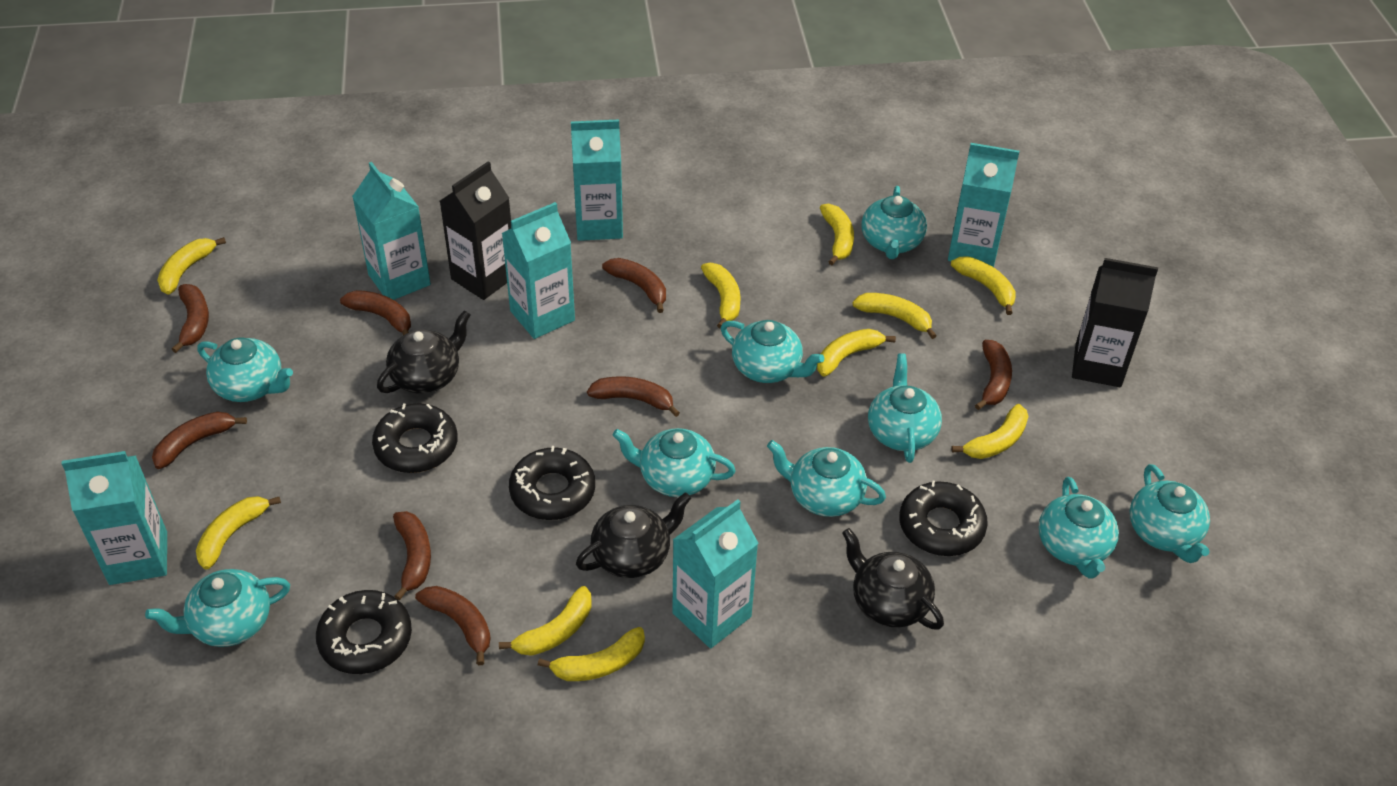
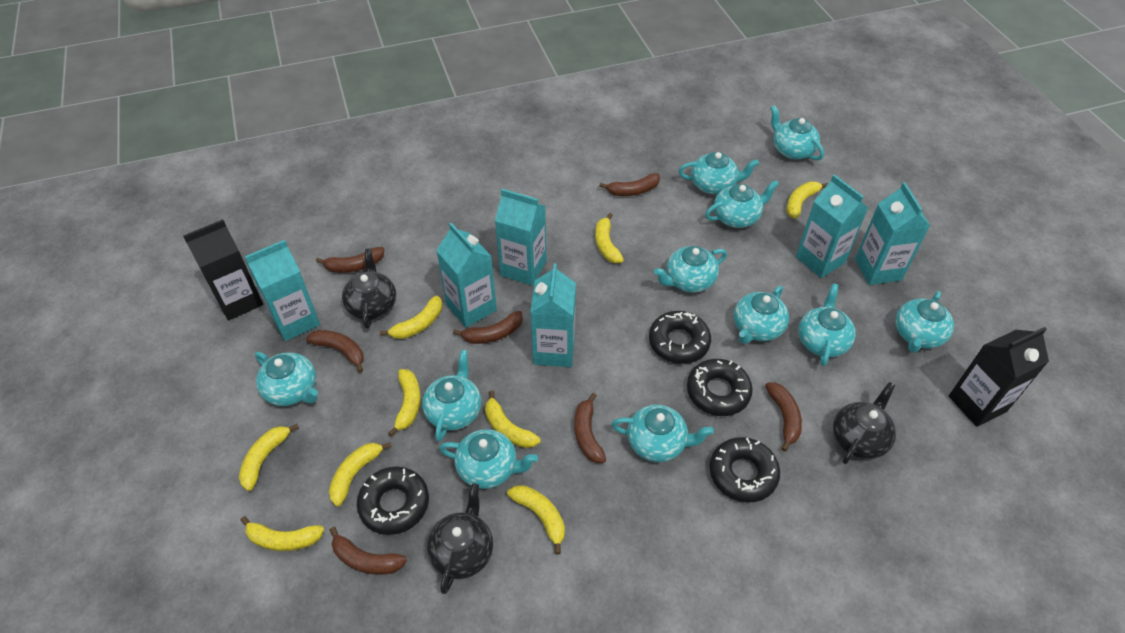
brown banana: [152,412,247,469] [172,284,209,353] [340,290,411,335] [393,511,431,600] [415,586,491,665] [587,376,680,417] [602,258,666,313] [975,340,1012,410] = 8 -> [306,330,364,373] [316,247,384,273] [330,527,407,575] [453,311,523,344] [574,393,606,463] [599,173,660,196] [765,382,802,451] = 7
turquoise teapot: [145,569,290,647] [197,338,293,402] [613,428,736,497] [721,320,824,383] [767,440,886,517] [861,186,927,259] [868,353,942,463] [1039,477,1119,579] [1130,464,1210,563] = 9 -> [255,352,318,406] [422,350,481,442] [439,429,538,489] [611,405,714,462] [654,246,727,293] [679,152,759,194] [705,180,779,228] [734,286,789,344] [770,105,824,160] [798,284,856,366] [895,291,954,353] = 11
yellow banana: [157,237,226,295] [196,496,281,570] [499,586,592,656] [538,627,645,681] [701,263,741,329] [817,329,896,377] [820,203,854,265] [852,293,937,339] [951,256,1016,315] [951,404,1029,459] = 10 -> [239,424,299,491] [240,516,324,551] [329,442,392,507] [380,296,442,339] [388,369,421,436] [485,391,541,448] [507,485,565,555] [595,213,624,263] [787,182,828,219] = 9

